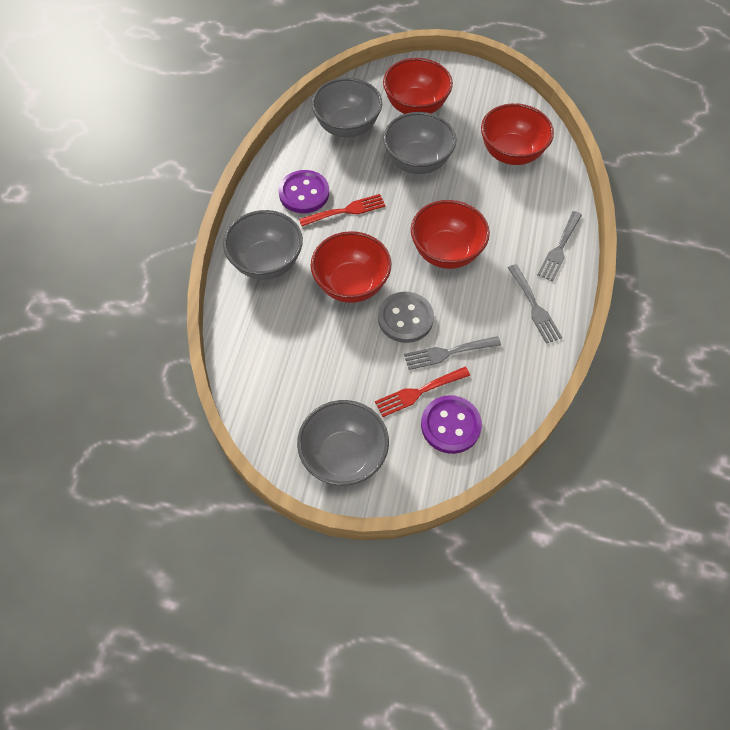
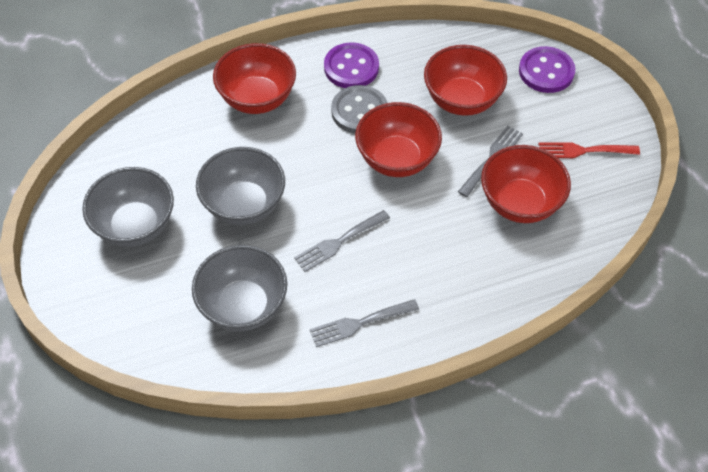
grey bowl: [223,210,303,280] [297,400,389,486] [311,78,382,138] [383,112,456,174] = 4 -> [82,167,174,247] [192,245,287,331] [196,147,285,225] = 3
red fork: [299,194,386,226] [375,367,470,417] = 2 -> [538,142,640,158] = 1

